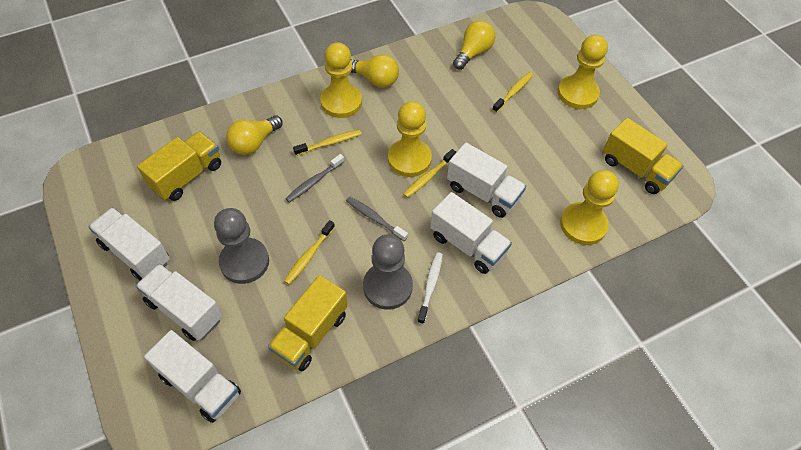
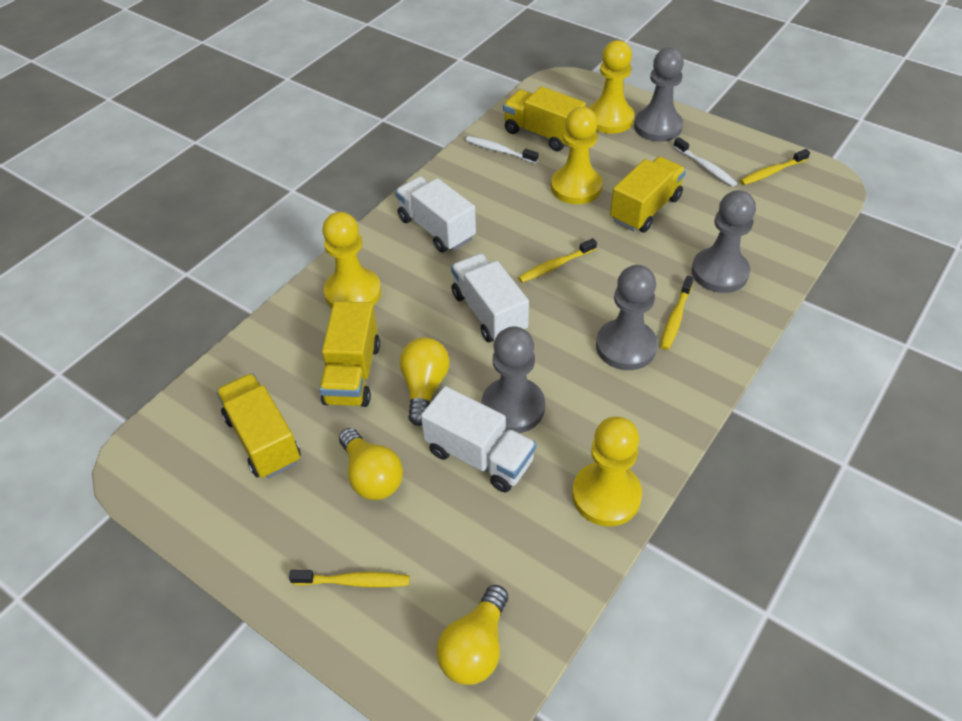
grey pawn: [214,208,269,284] [363,234,413,310] = 2 -> [481,326,545,433] [596,265,658,370] [634,48,684,142] [692,190,756,293] = 4
grey toothbrush: [285,154,344,203] [346,196,408,241] = 2 -> none = 0
white toothbrush: [417,252,443,324] = 1 -> [466,136,539,164] [673,137,737,187] = 2
white truck: [88,207,170,280] [136,264,223,341] [144,330,241,423] [430,192,512,274] [447,143,526,218] = 5 -> [395,176,476,253] [421,386,536,493] [451,254,529,342] = 3
yellow truck: [137,131,221,201] [268,275,348,371] [603,118,684,194] = 3 -> [216,373,301,478] [319,301,380,407] [503,86,586,151] [610,157,686,232] = 4

